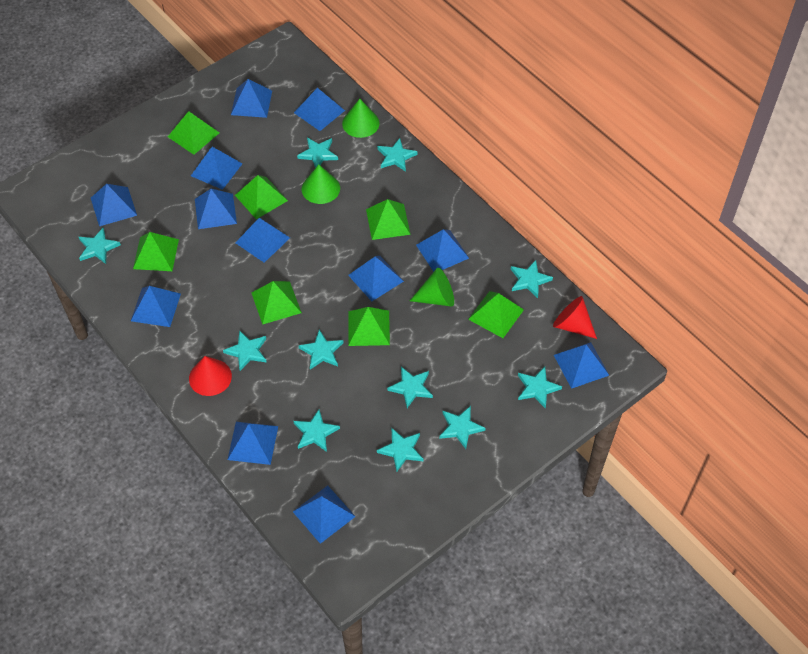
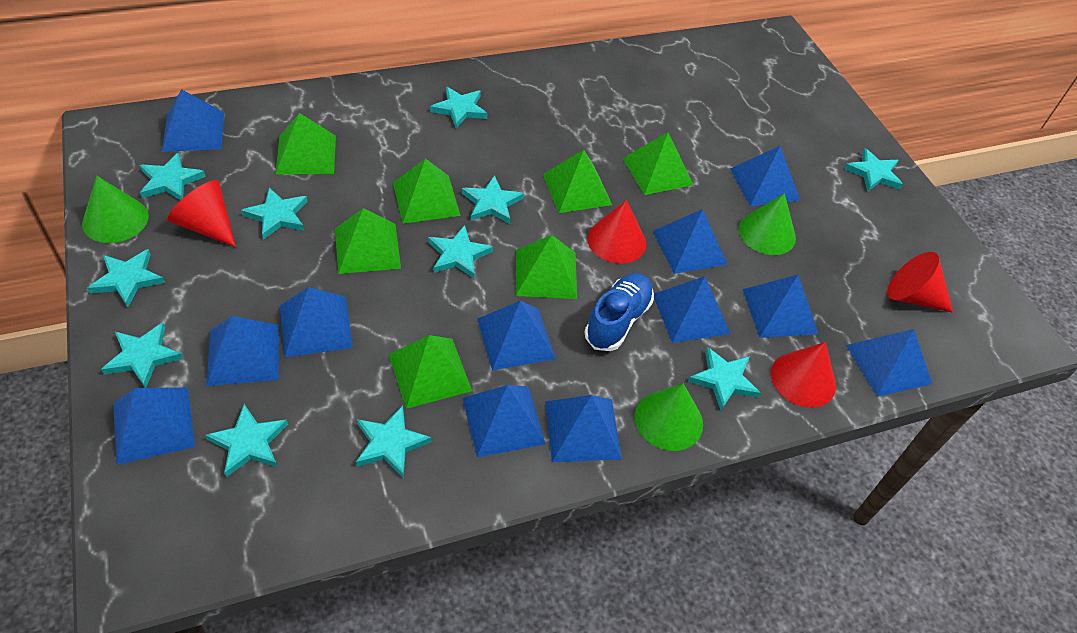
blue shoe: none = 0 -> [584,273,654,351] = 1
red cone: [189,356,232,396] [553,296,597,339] = 2 -> [167,180,236,247] [588,200,646,264] [771,342,836,408] [887,252,953,313] = 4

